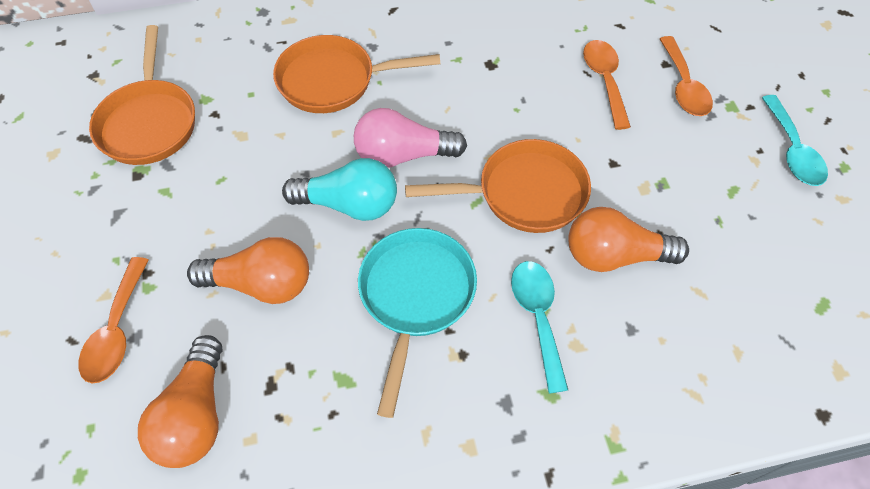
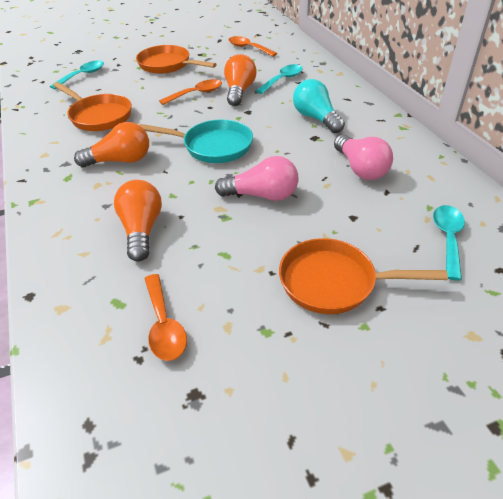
pink light bulb: [354,108,467,168] = 1 -> [215,156,298,201] [334,135,393,180] = 2
turquoise spoon: [511,261,568,393] [762,95,828,186] = 2 -> [50,60,104,89] [256,64,303,94] [433,205,465,280] = 3

